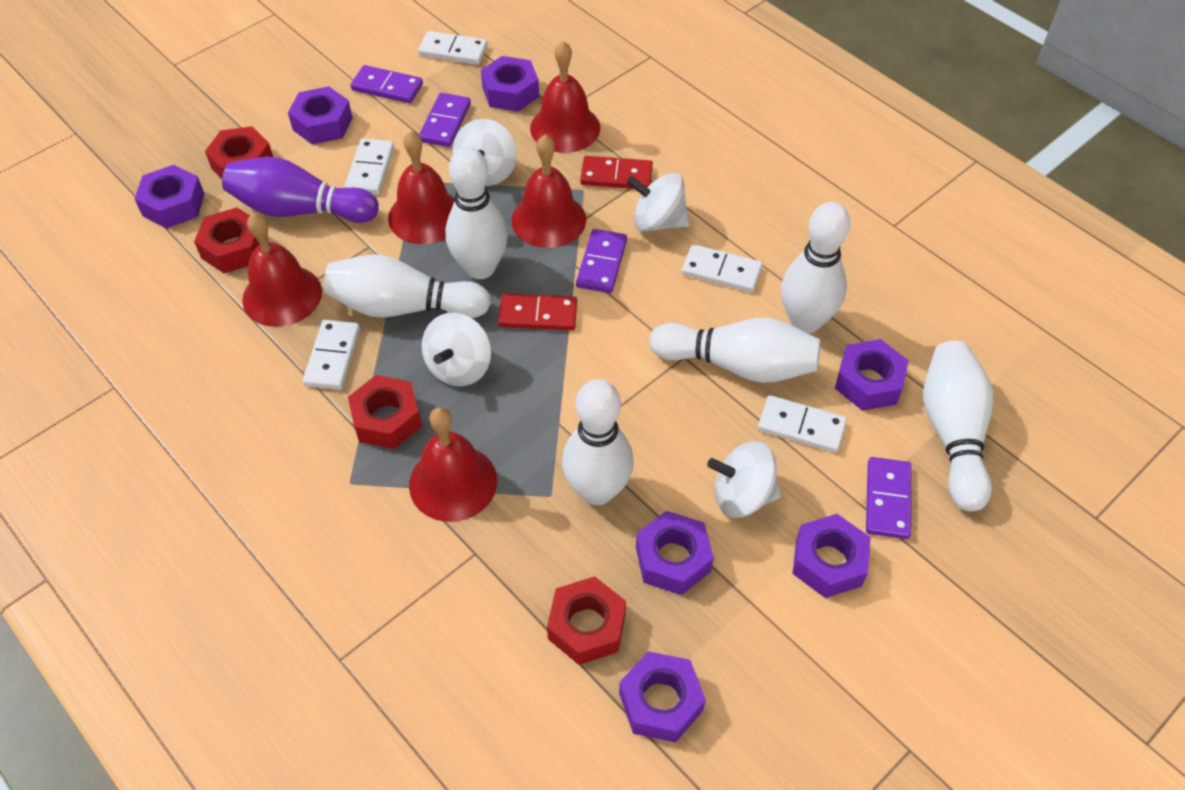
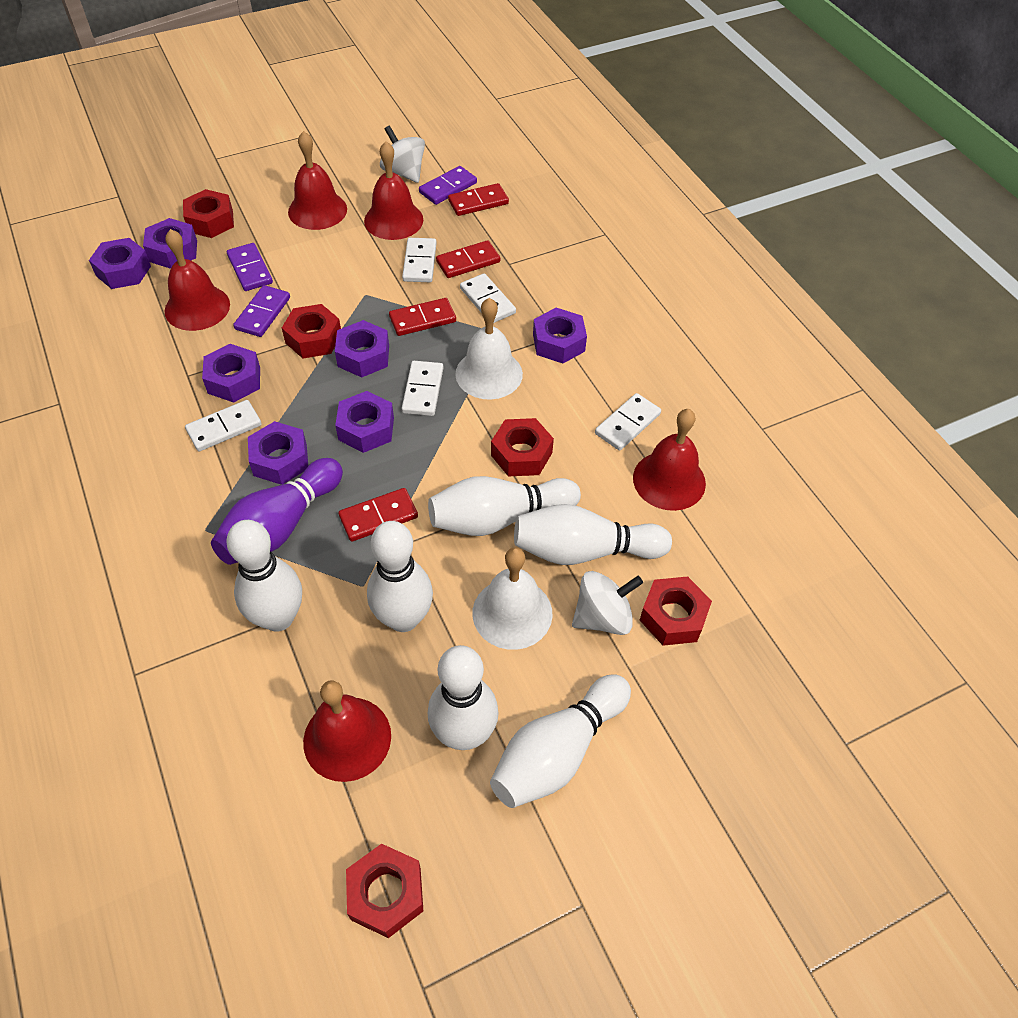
purple domino: [350,65,423,103] [419,93,471,147] [576,229,627,293] [866,457,911,539] = 4 -> [227,243,273,291] [233,285,290,337] [419,166,477,205] = 3
red domino: [498,293,577,331] [580,156,653,189] = 2 -> [339,488,418,542] [389,298,456,336] [436,240,500,278] [448,183,509,216] = 4
red nut: [194,208,260,273] [205,126,273,179] [348,375,422,449] [547,576,626,665] = 4 -> [183,189,234,238] [282,304,341,359] [346,844,423,938] [491,418,554,476] [640,576,712,646] = 5
white bell: none = 0 -> [455,298,523,400] [472,547,553,650] = 2
white spinning top: [422,313,491,386] [453,119,517,186] [627,173,690,232] [707,441,781,518] = 4 -> [380,126,425,183] [572,571,643,635] = 2

